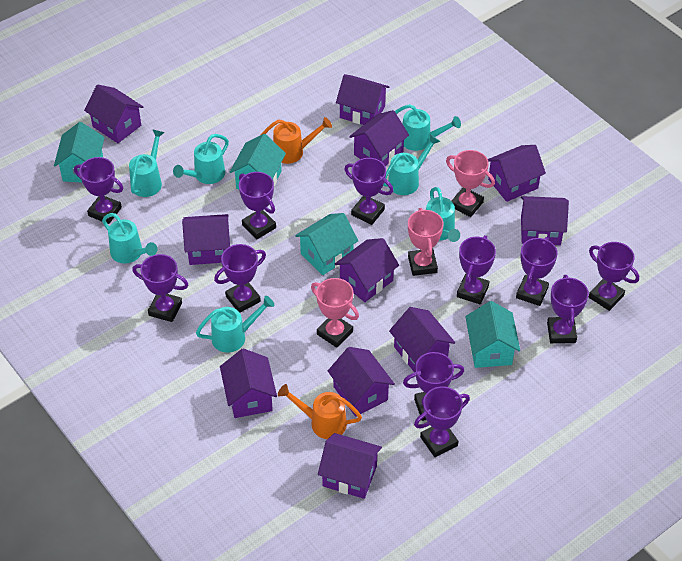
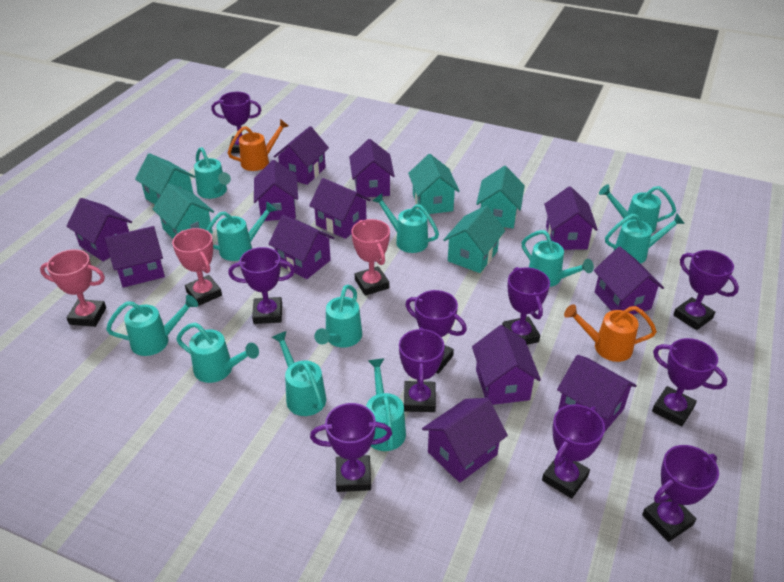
purple house: [84,85,143,143] [182,214,230,265] [220,348,277,418] [318,433,382,499] [328,347,395,417] [335,238,399,302] [336,74,390,125] [349,110,409,166] [389,307,455,372] [488,145,546,202] [521,196,569,245] = 11 -> [67,198,132,261] [105,226,165,288] [254,160,298,221] [269,215,334,279] [273,126,329,185] [309,178,371,239] [349,139,395,197] [422,398,508,483] [472,325,541,405] [544,186,598,250] [557,355,637,431] [594,246,664,315] = 12
purple trophy: [74,157,123,224] [132,254,188,322] [214,244,266,312] [239,172,276,239] [344,158,393,225] [403,352,464,421] [414,386,470,457] [457,235,496,305] [516,237,558,306] [547,275,589,343] [589,242,639,311] = 11 -> [211,92,261,153] [228,247,295,324] [310,403,392,492] [399,327,445,412] [405,290,467,374] [502,267,550,345] [542,404,605,499] [642,445,719,542] [652,338,727,427] [673,250,739,330] = 10
turquoise house: [54,122,105,183] [230,134,286,189] [295,213,358,275] [465,301,520,368] = 4 -> [135,153,195,204] [153,183,214,238] [408,154,460,214] [443,206,506,273] [476,166,525,228] = 5
turquoise watering can: [102,213,158,263] [129,129,165,197] [173,134,229,184] [196,296,275,353] [383,134,440,195] [395,104,461,151] [426,187,460,242] = 7 -> [106,295,198,356] [176,323,259,383] [194,147,231,199] [206,202,277,261] [272,331,326,416] [314,285,362,347] [366,359,406,451] [373,193,439,253] [522,230,594,287] [599,185,676,233] [605,214,685,264] = 11

